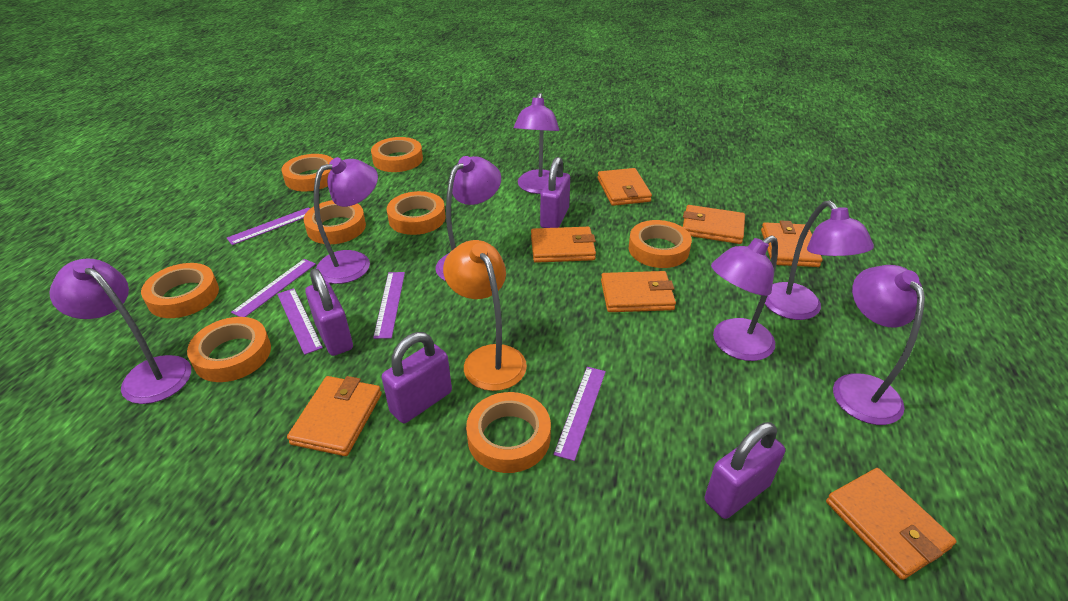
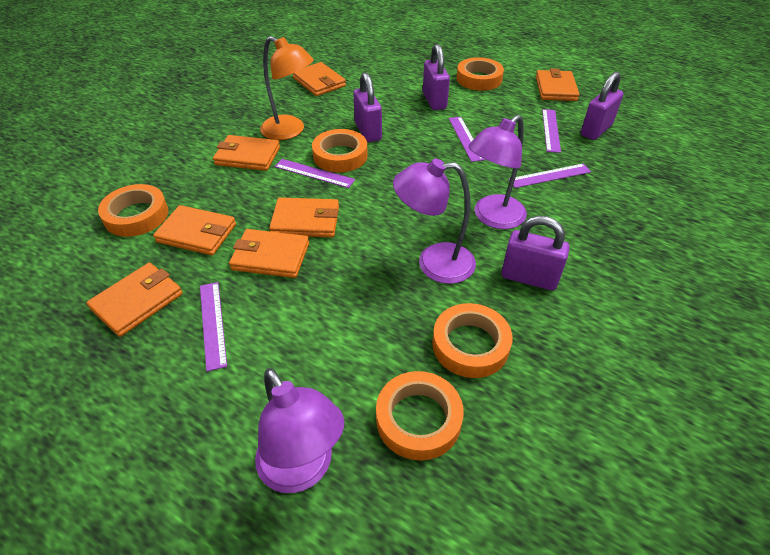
orange tape: [141,263,219,318] [187,317,271,382] [281,154,333,191] [303,200,366,244] [371,137,423,172] [387,191,445,235] [466,392,551,473] [629,220,692,268] = 8 -> [98,184,168,237] [312,129,368,172] [376,371,464,461] [432,303,512,378] [456,57,504,91] = 5
purple lamp: [49,258,191,404] [314,157,378,284] [436,156,501,281] [514,93,559,194] [711,235,778,361] [765,200,874,320] [833,265,925,425] = 7 -> [255,368,344,493] [393,159,476,284] [468,115,527,229] = 3

